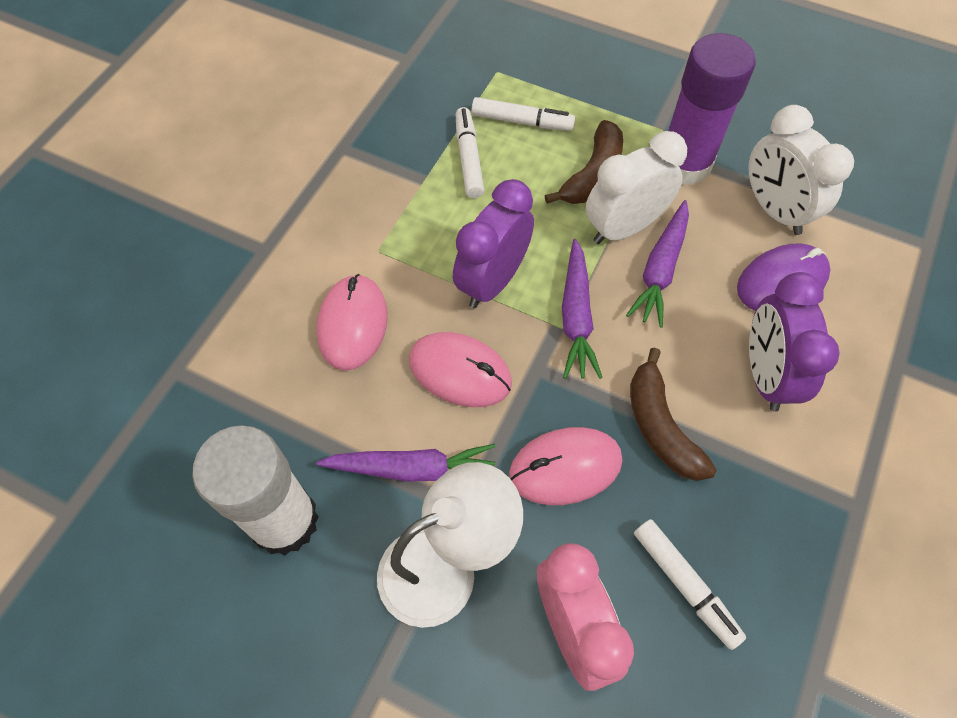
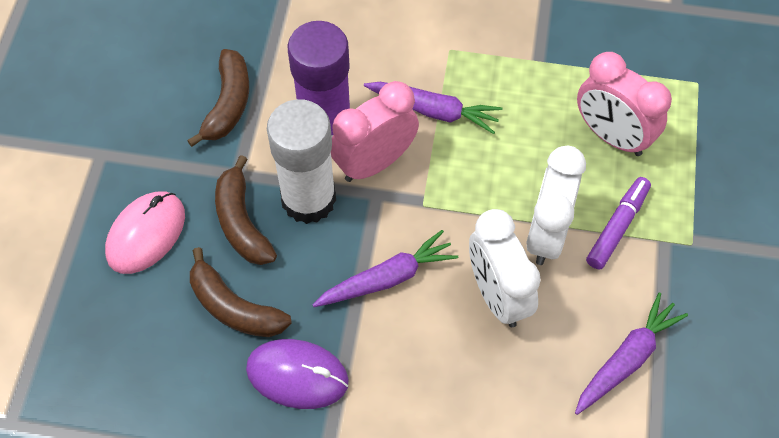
brown banana: [545,120,623,204] [630,348,717,481] = 2 -> [187,49,249,147] [190,247,292,337] [215,155,277,265] = 3
pink clock: [537,543,634,691] = 1 -> [331,81,419,182] [577,52,672,156] = 2
pink mouse: [316,274,388,371] [409,332,512,407] [509,427,622,505] = 3 -> [105,192,185,274] = 1
purple clock: [453,179,534,308] [749,272,840,412] = 2 -> none = 0
purple marker: none = 0 -> [586,177,651,270] = 1
white lamp: [377,462,523,628] = 1 -> none = 0
white marker: [456,107,484,198] [471,97,575,131] [634,519,746,650] = 3 -> none = 0

